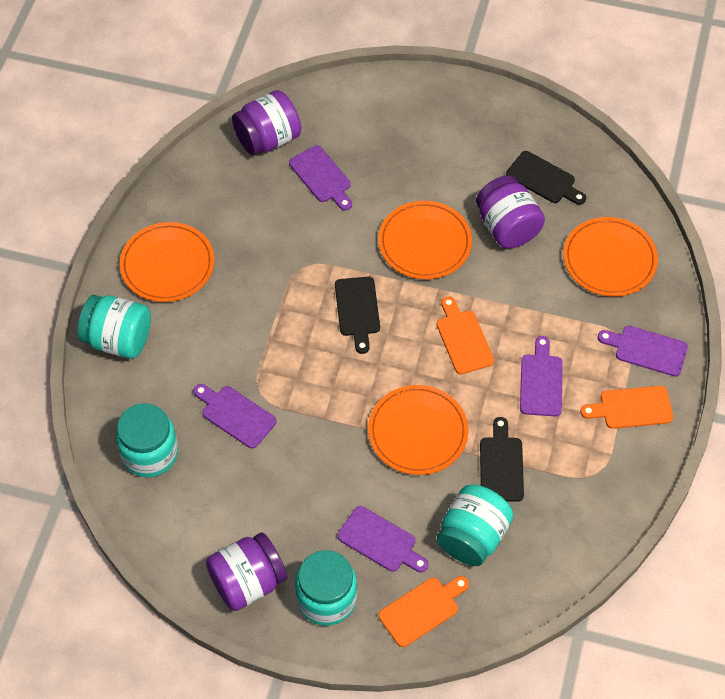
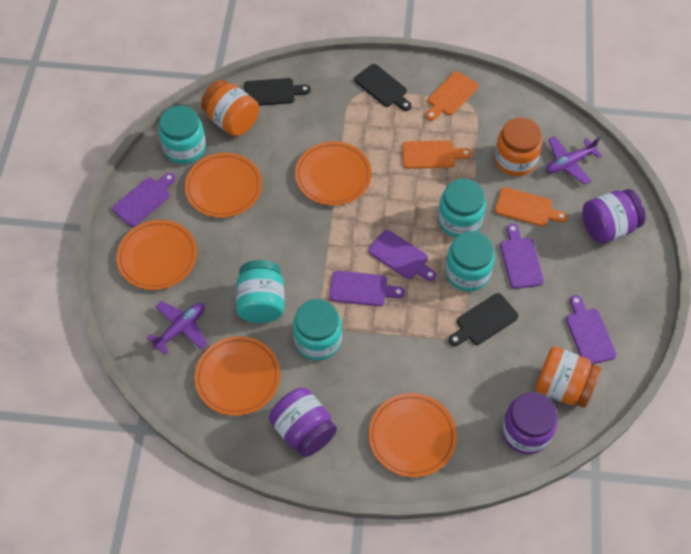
orange jar: none = 0 -> [201,80,259,136] [494,117,542,176] [535,346,601,408] = 3
orange plate: [120,222,214,302] [368,385,469,475] [378,201,472,279] [563,217,658,297] = 4 -> [116,220,197,290] [185,153,262,218] [195,336,280,416] [295,141,372,205] [369,393,457,477] = 5
purple plane: none = 0 -> [147,301,207,355] [546,136,602,185] = 2
turquoise jar: [78,295,151,359] [116,403,178,477] [295,550,357,626] [437,484,514,566] = 4 -> [159,105,206,164] [236,260,285,323] [293,299,342,360] [438,179,486,238] [445,231,495,292] = 5

